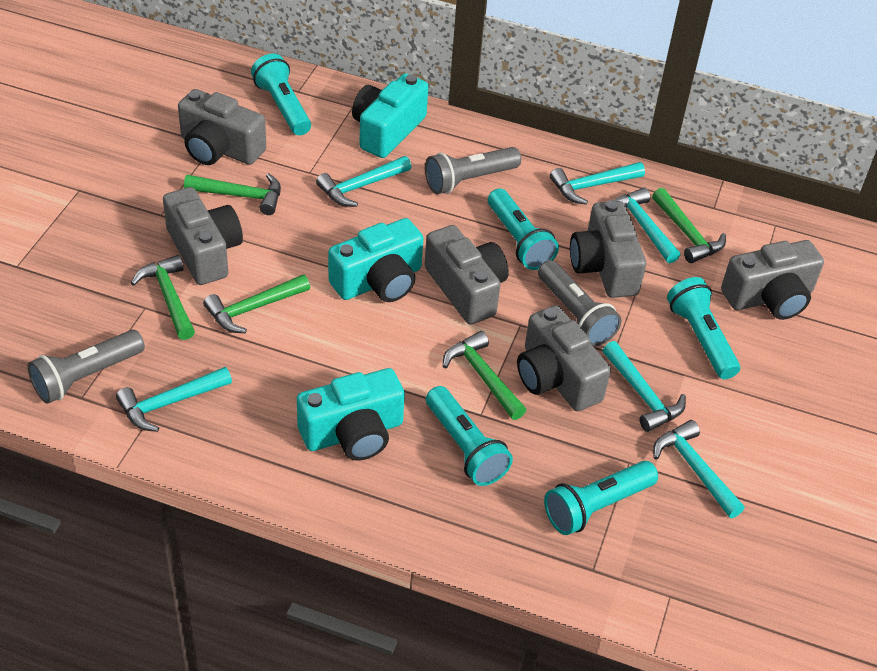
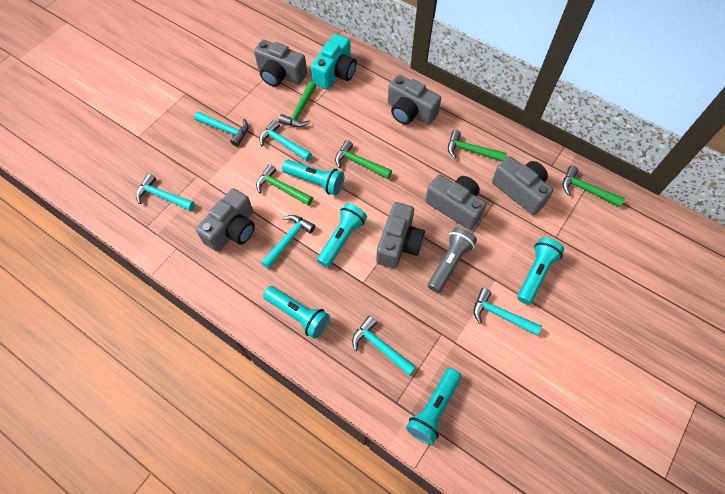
grey flashlight: [28,330,145,404] [425,147,521,194] [538,260,621,346] = 3 -> [428,227,477,293] = 1
turquoise camera: [297,368,405,461] [328,218,424,302] [352,74,428,158] = 3 -> [311,34,357,89] = 1

